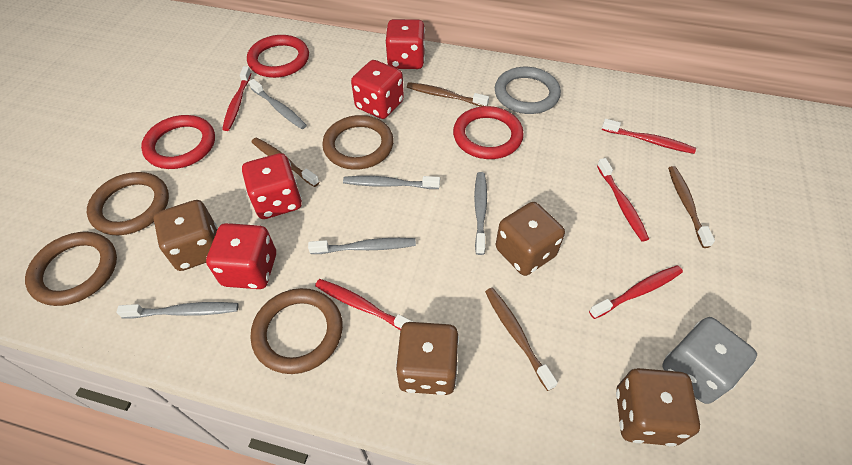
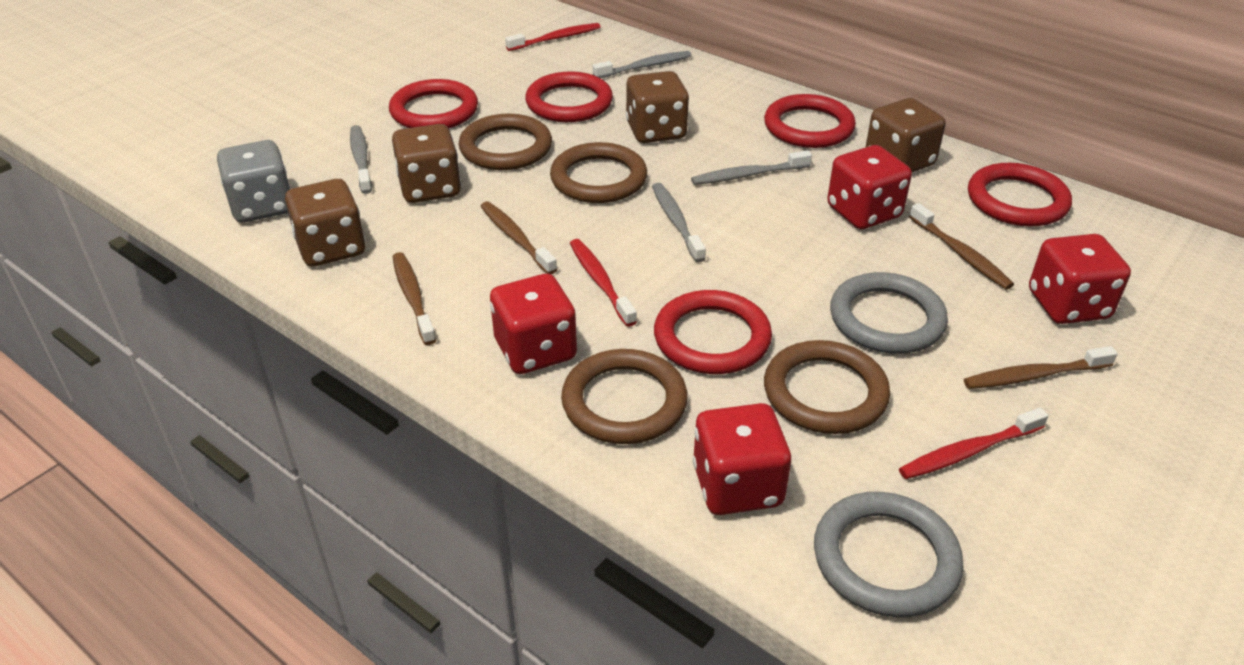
grey ring: [495,67,561,114] = 1 -> [814,492,964,617] [830,272,948,354] = 2
grey toothbrush: [116,302,239,319] [249,79,307,129] [308,238,416,254] [343,176,440,189] [474,172,487,255] = 5 -> [350,125,372,194] [593,51,692,78] [652,183,706,263] [691,150,812,185] = 4
red ring: [141,115,215,169] [247,35,309,78] [453,106,524,159] = 3 -> [389,79,478,128] [525,71,613,122] [654,290,772,374] [764,94,856,148] [968,163,1072,226] = 5
red toothbrush: [222,66,251,131] [315,279,413,330] [589,265,683,319] [597,158,649,242] [602,119,696,154] = 5 -> [505,23,601,51] [570,239,637,327] [899,408,1048,479] = 3

